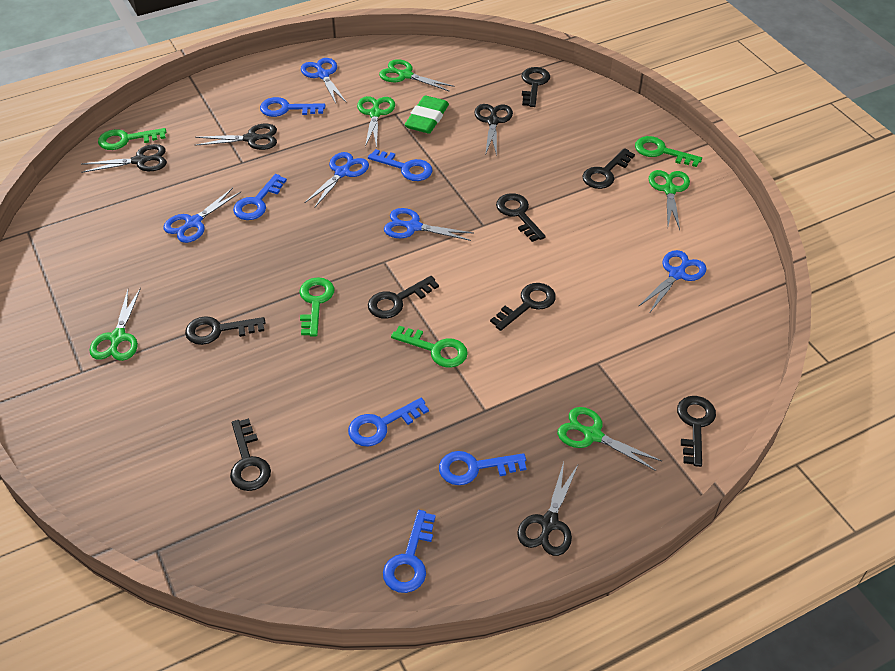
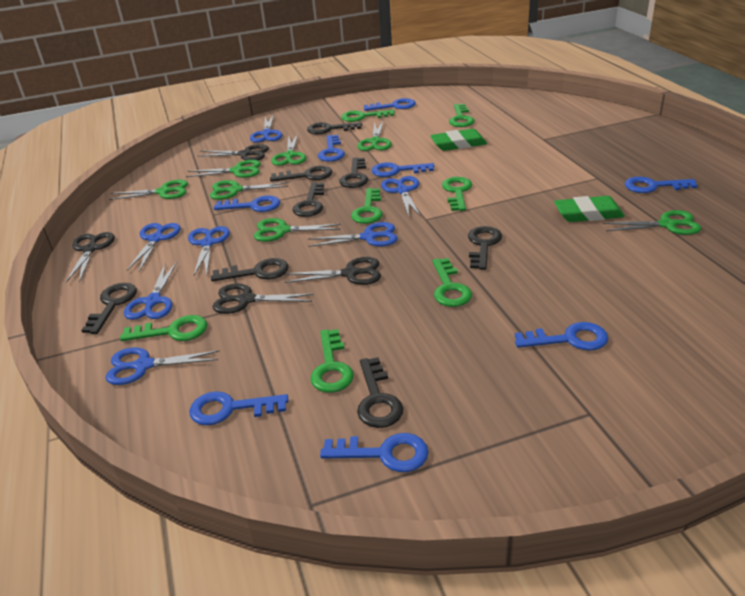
blue key: [233,174,287,220] [260,97,326,117] [348,398,429,447] [368,149,432,181] [383,510,436,593] [439,451,526,485] = 6 -> [189,391,288,425] [214,195,280,212] [318,135,345,162] [320,433,429,472] [364,98,416,111] [372,162,434,177] [515,322,608,351] [625,177,698,193] = 8
blue scissors: [163,188,241,243] [301,58,347,103] [304,152,369,208] [384,208,473,241] [638,250,707,314] = 5 -> [106,348,220,385] [124,262,177,320] [127,223,181,272] [188,226,230,276] [250,114,282,143] [308,222,398,247] [381,176,420,217] = 7
green eraser: [405,95,449,134] = 1 -> [430,129,487,151] [554,196,625,222] = 2
green key: [98,128,166,150] [299,277,335,337] [391,326,468,368] [635,136,702,167] = 4 -> [120,315,207,341] [310,329,354,393] [341,109,395,122] [351,188,383,224] [432,258,472,307] [442,177,472,211] [449,104,475,127] = 7
green scissors: [89,287,141,361] [357,96,395,148] [379,59,455,92] [557,407,662,471] [649,170,690,230] = 5 -> [109,180,188,200] [186,160,261,178] [210,180,289,200] [254,218,341,242] [271,134,306,166] [358,122,392,151] [603,210,701,235] = 7

